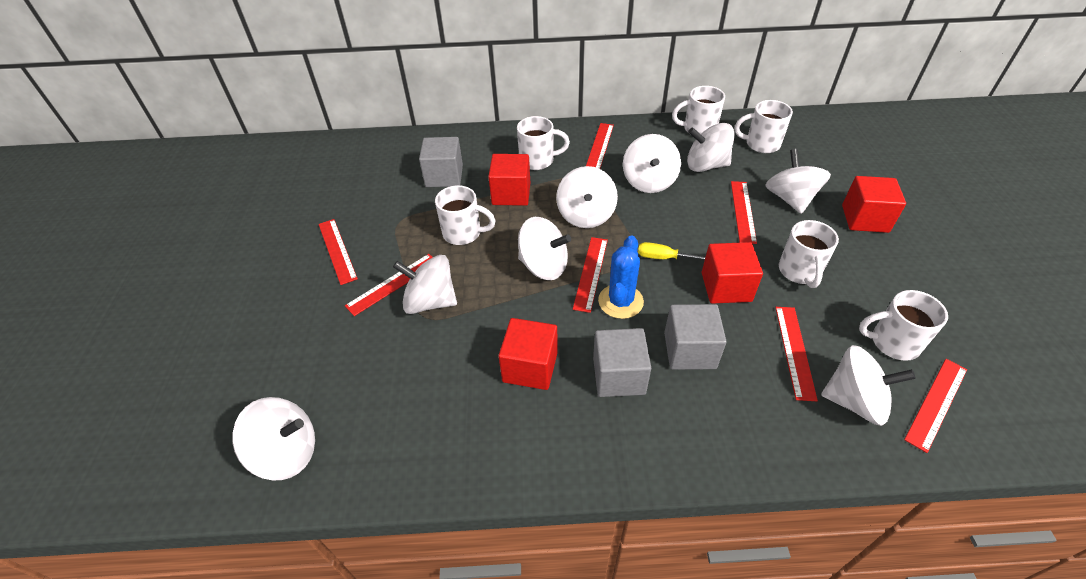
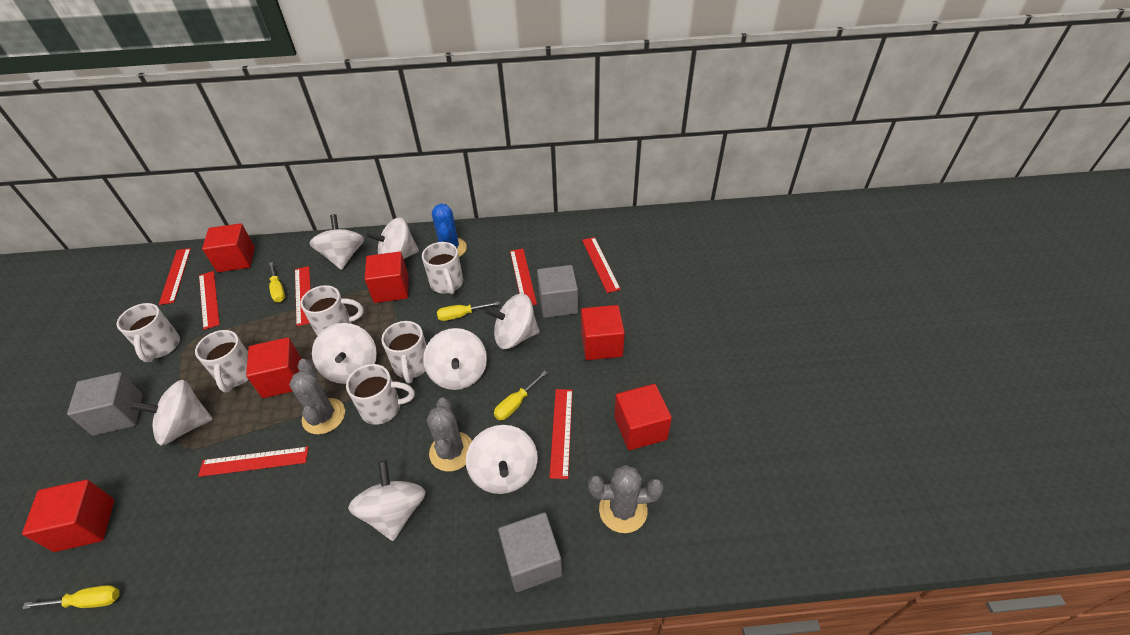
grey cactus: none = 0 -> [289,359,345,434] [427,398,472,472] [588,465,663,533] = 3
red cube: [488,154,530,206] [499,318,558,390] [702,242,763,304] [842,176,906,233] = 4 -> [22,480,114,552] [202,223,255,272] [246,338,301,398] [365,252,408,303] [581,305,625,360] [614,384,672,450] = 6
yellow screwdriver: [638,242,706,260] = 1 -> [22,585,119,609] [269,262,285,302] [437,301,500,321] [494,371,547,420] = 4

